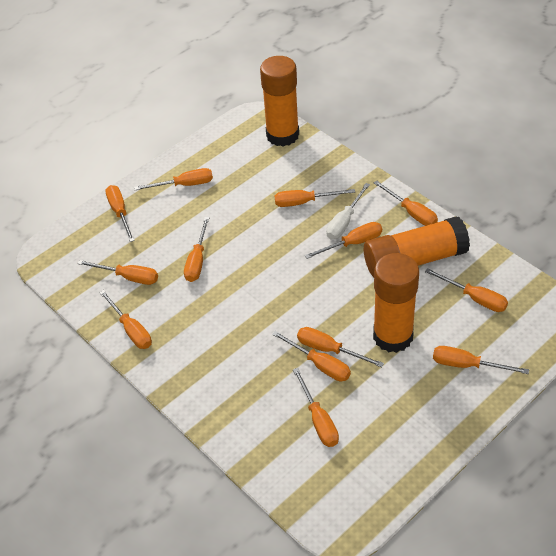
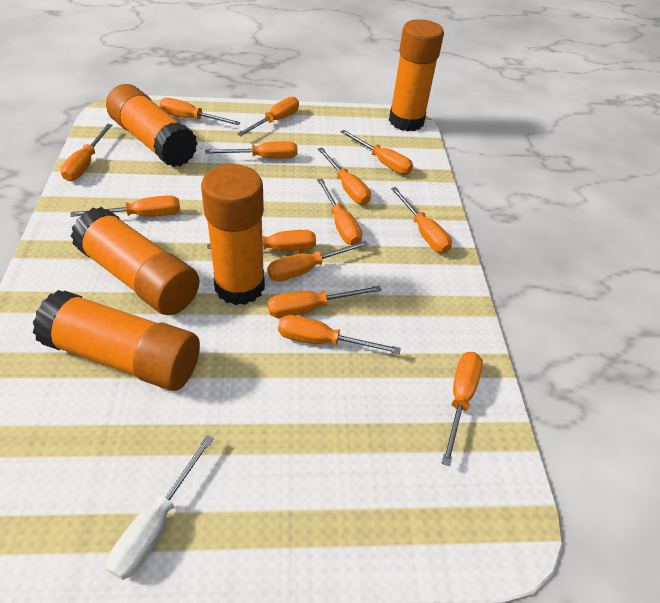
orange glue stick: [260,56,299,147] [364,216,470,277] [373,253,419,353] = 3 -> [33,290,200,391] [70,207,200,315] [106,84,198,167] [201,164,265,305] [389,19,444,131] = 5
orange screwdriver: [77,260,158,285] [99,290,152,349] [105,185,135,242] [134,168,213,190] [184,217,210,282] [272,331,351,381] [275,189,355,207] [293,368,339,447] [297,327,384,368] [305,222,382,259] [374,181,438,226] [425,268,508,312] [433,346,529,374] = 13 -> [60,124,112,181] [70,195,180,217] [160,98,240,125] [205,141,298,159] [207,230,316,251] [237,97,299,136] [267,240,369,282] [267,285,382,318] [278,315,401,354] [317,179,362,245] [318,148,371,205] [341,130,413,174] [391,187,452,253] [442,352,483,466] = 14

